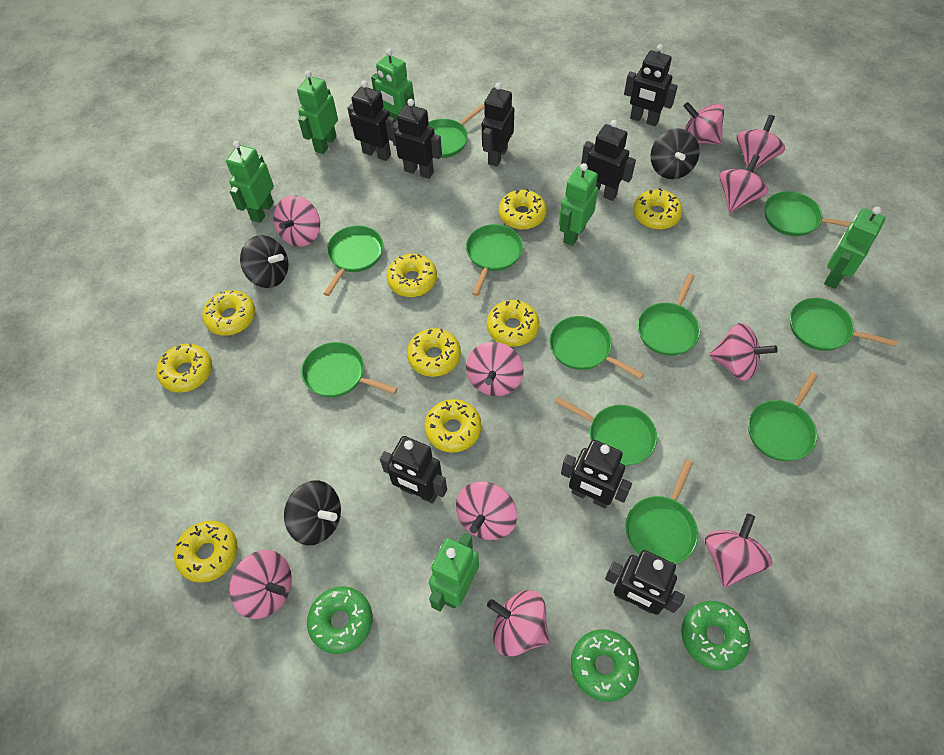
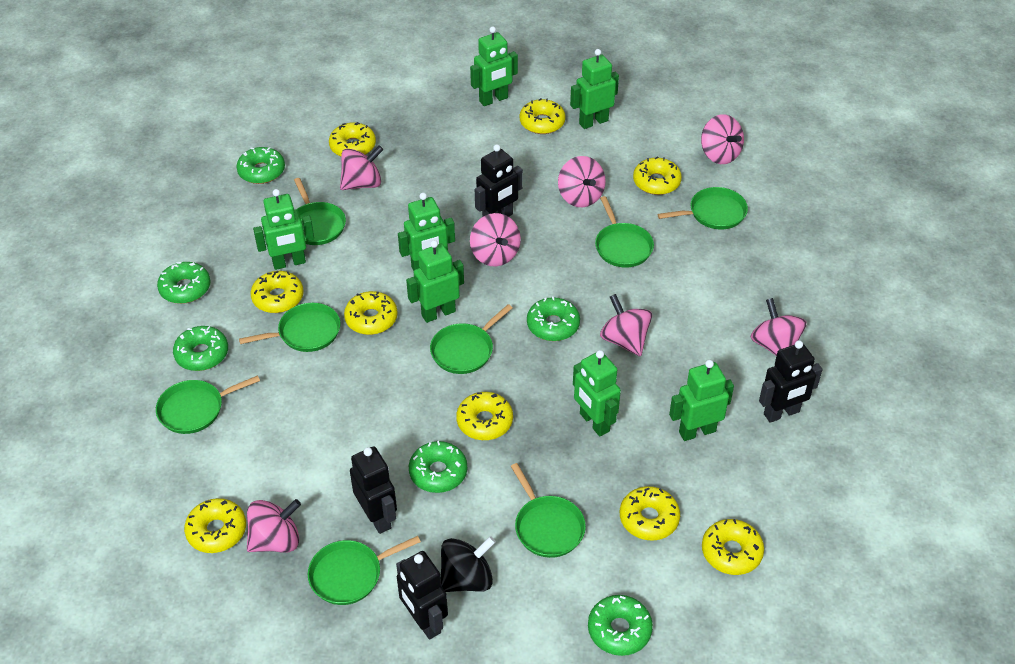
black robot: [347,80,396,161] [380,436,447,504] [391,99,442,179] [482,82,514,167] [561,440,632,508] [581,120,636,201] [605,550,685,615] [624,44,678,126] = 8 -> [350,446,397,534] [396,551,448,640] [475,144,523,217] [759,340,823,423] = 4
black spinning top: [240,235,289,288] [284,480,341,545] [651,128,700,179] = 3 -> [440,536,496,592] = 1
green donut: [307,586,373,654] [571,629,639,702] [681,601,750,671] = 3 -> [157,262,210,304] [173,326,228,371] [236,147,285,184] [409,441,467,493] [527,296,580,341] [588,595,653,656] = 6
green pan: [301,342,398,397] [323,226,383,296] [428,104,484,158] [466,224,523,296] [550,316,644,379] [555,397,657,466] [626,460,698,564] [638,274,700,356] [748,372,818,461] [764,191,852,236] [790,298,897,351] = 11 -> [156,375,260,434] [239,303,340,352] [294,178,346,245] [308,536,421,605] [430,304,512,374] [511,463,586,558] [595,196,654,267] [657,187,748,230] = 8
green robot: [226,141,274,223] [297,71,338,154] [371,49,415,122] [429,533,479,612] [559,163,598,246] [824,207,885,289] = 6 -> [253,189,314,270] [398,193,455,271] [406,240,464,323] [470,26,518,106] [570,49,619,129] [573,350,621,436] [669,360,734,441] = 7
pink spinning top: [229,550,292,619] [273,195,320,247] [456,481,517,540] [466,342,523,396] [487,590,550,657] [683,102,724,145] [705,513,772,588] [709,323,778,381] [719,154,768,213] [737,115,785,169] = 10 -> [247,499,301,553] [340,145,383,190] [470,213,521,266] [558,156,606,207] [600,294,652,356] [701,114,744,164] [750,298,806,356] = 7

